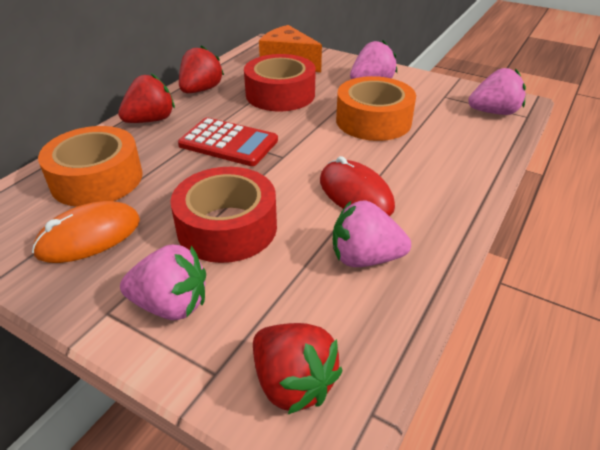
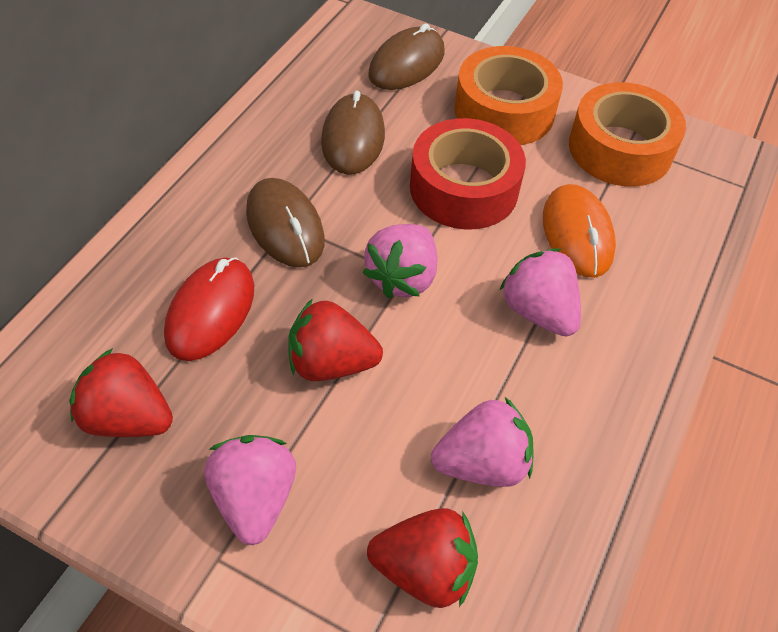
brown mouse: none = 0 -> [246,178,325,268] [321,91,385,175] [368,23,444,90] = 3
orange cheese: [259,25,322,72] = 1 -> none = 0
red calculator: [178,117,278,166] = 1 -> none = 0
red tape: [170,167,277,263] [244,54,316,111] = 2 -> [410,118,526,230] = 1

